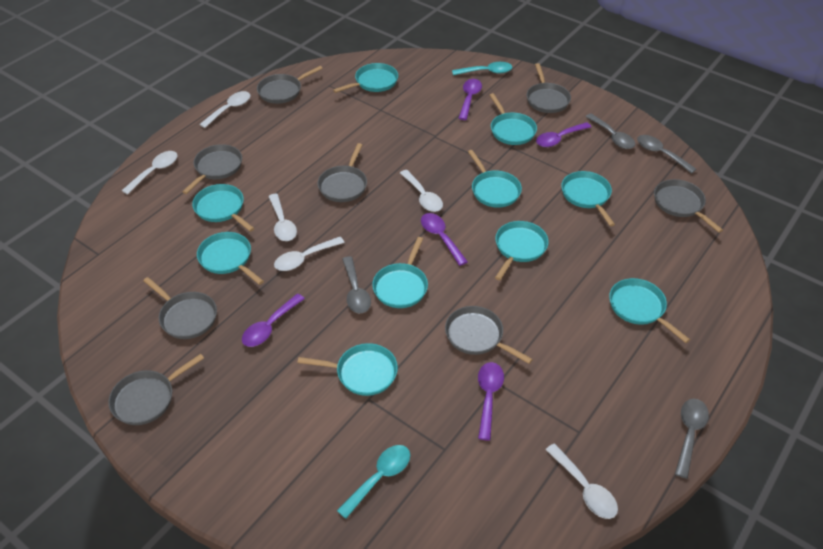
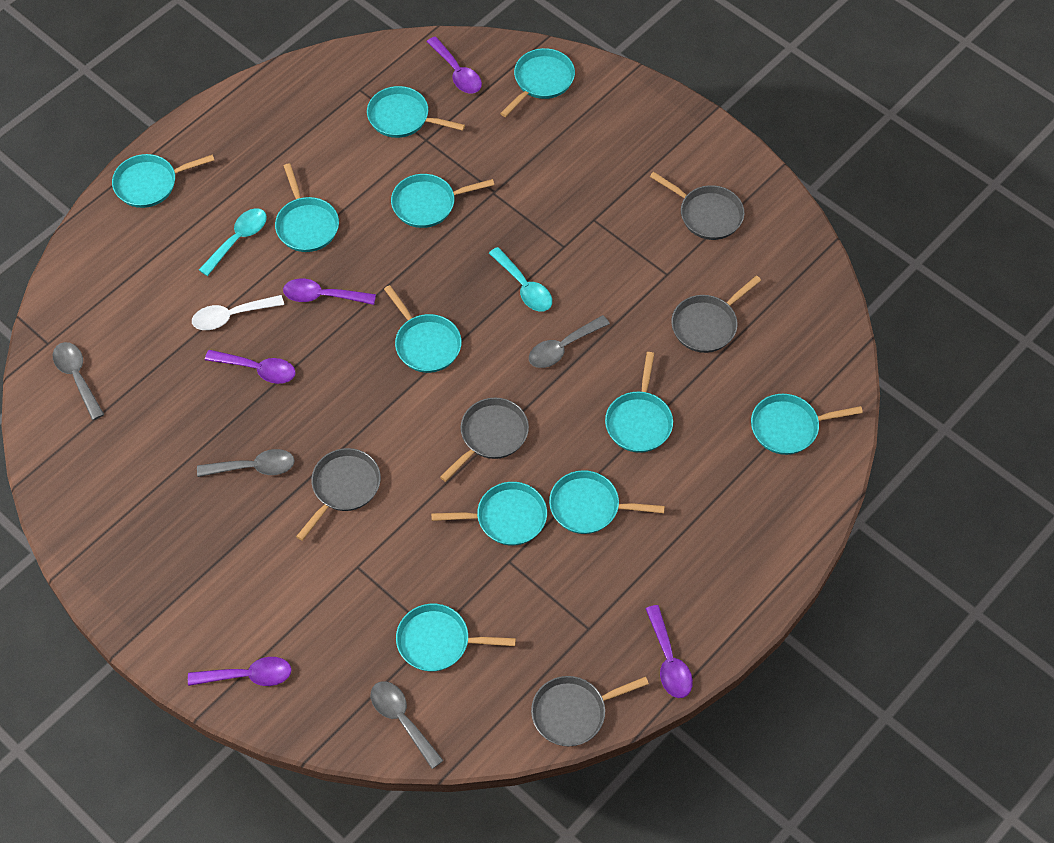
grey pan: [108,354,204,425] [143,277,217,339] [182,144,242,194] [257,66,323,104] [317,143,367,202] [445,306,533,364] [526,63,571,113] [654,179,723,233] = 8 -> [296,448,381,541] [440,398,529,482] [531,676,649,746] [650,172,744,240] [671,276,761,353] = 5
turquoise pan: [192,184,254,232] [197,232,264,285] [297,343,398,396] [333,63,398,93] [372,237,428,308] [468,150,522,208] [490,93,537,145] [495,221,549,280] [561,171,615,226] [609,278,690,343] = 10 -> [112,154,214,208] [275,163,339,252] [367,86,465,138] [384,285,462,373] [391,174,494,228] [396,604,516,672] [431,482,547,546] [500,48,575,117] [549,470,665,534] [605,352,673,453] [751,394,863,455] = 11
white spoon: [122,151,178,195] [199,91,251,128] [268,194,297,241] [274,237,345,271] [400,170,443,212] [545,443,618,519] = 6 -> [192,295,284,330] = 1

